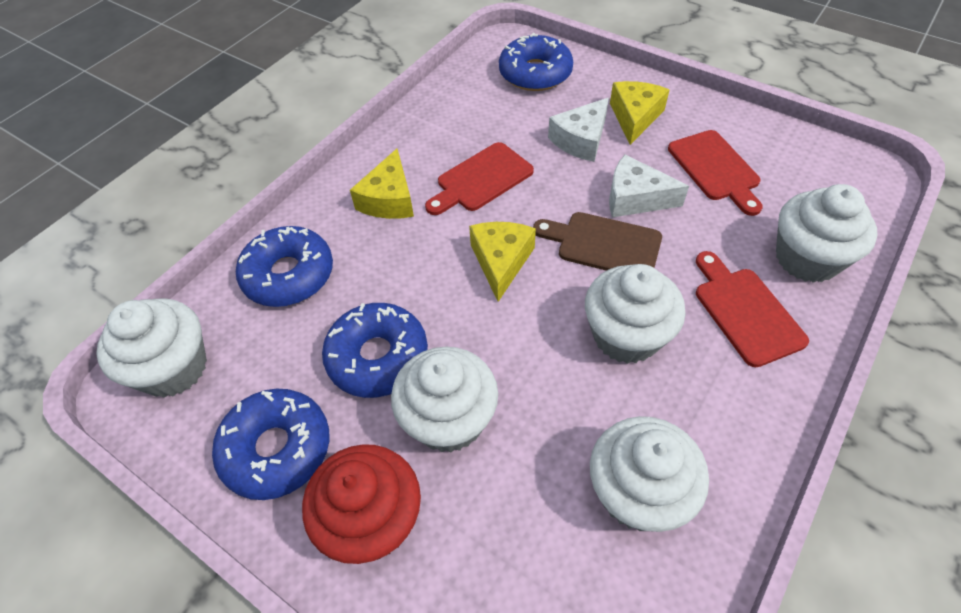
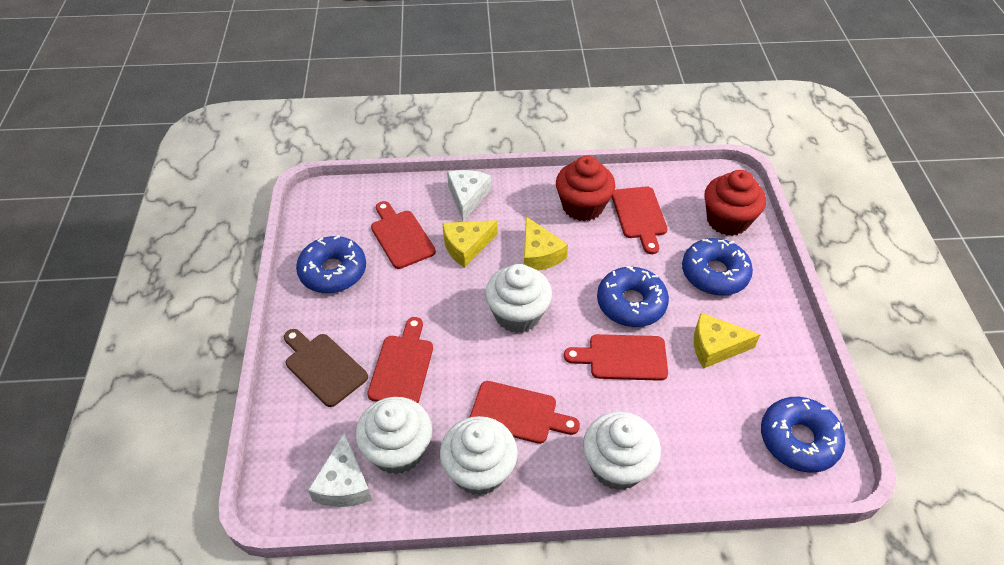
red cupcake: [302,444,421,564] = 1 -> [556,156,615,221] [704,170,766,236] = 2
red cutting board: [425,142,534,215] [668,130,763,216] [696,251,809,367] = 3 -> [367,317,433,403] [371,201,436,269] [469,381,580,444] [564,334,668,381] [611,186,668,254] = 5
white cupcake: [96,298,207,397] [391,346,498,453] [585,264,686,364] [590,416,709,532] [776,184,878,283] = 5 -> [355,397,432,474] [440,416,518,496] [485,264,552,333] [583,412,661,490] = 4

